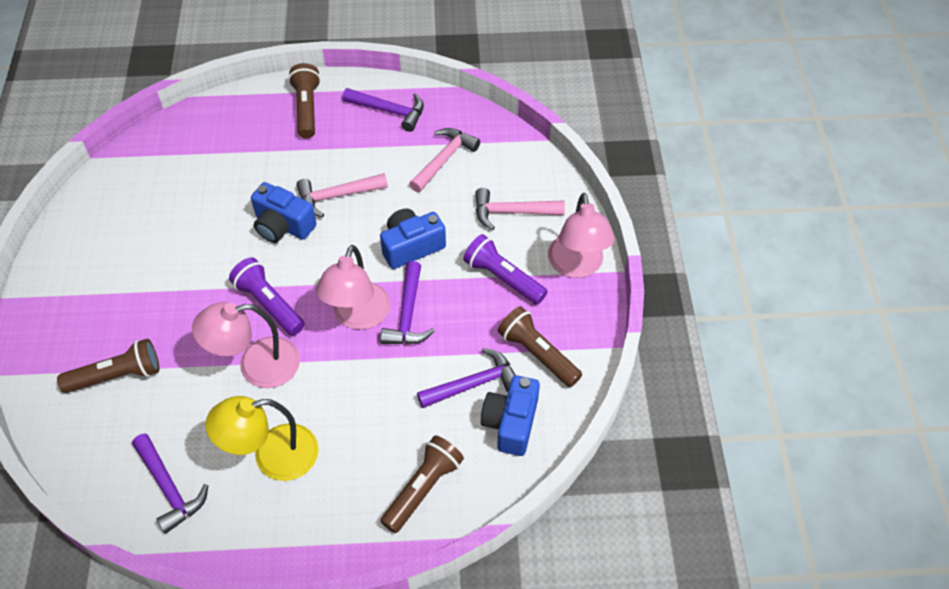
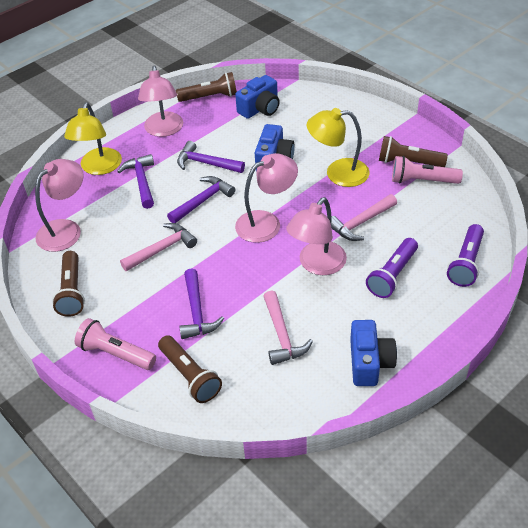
pink flashlight: none = 0 -> [75,318,156,370] [392,156,463,184] = 2
pink lamp: [192,302,300,388] [316,245,390,330] [548,193,615,278] = 3 -> [35,159,84,252] [138,65,183,137] [235,153,298,243] [286,197,347,275] = 4
yellow lamp: [205,396,318,481] = 1 -> [64,102,122,175] [306,108,370,187] = 2

